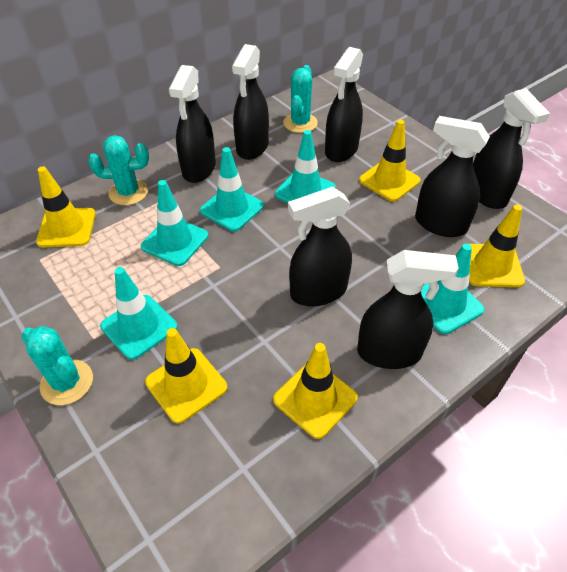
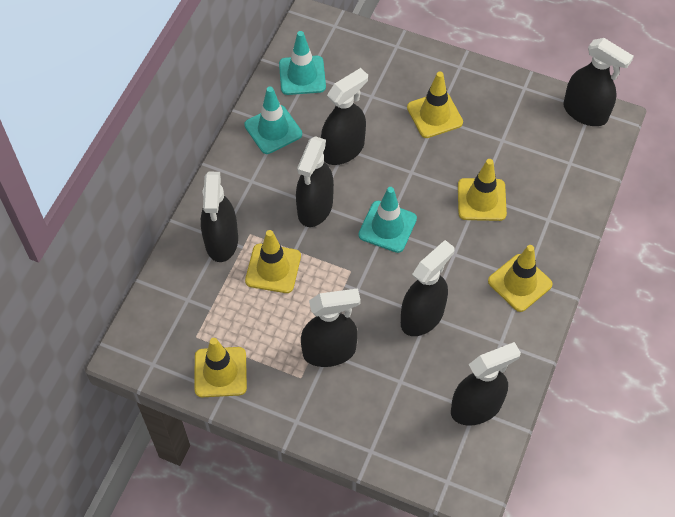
turquoise cactus: [21,326,93,405] [88,135,149,205] [283,65,318,133] = 3 -> none = 0
turquoise traffic cone: [100,267,178,360] [141,180,208,266] [200,147,264,231] [275,130,336,203] [421,244,485,334] = 5 -> [244,87,302,154] [279,31,326,95] [358,187,417,253] = 3

